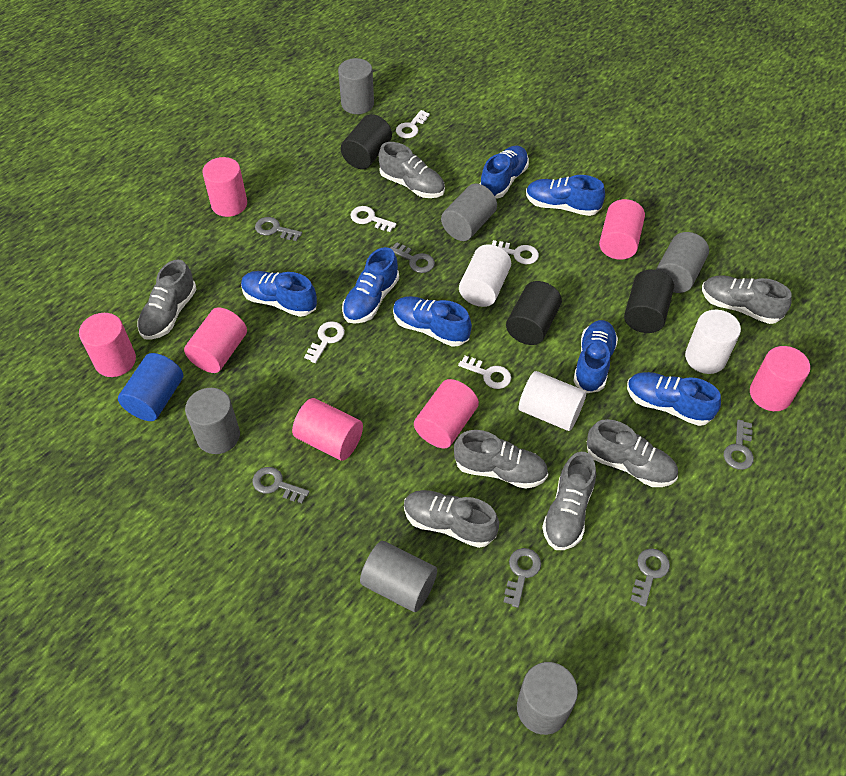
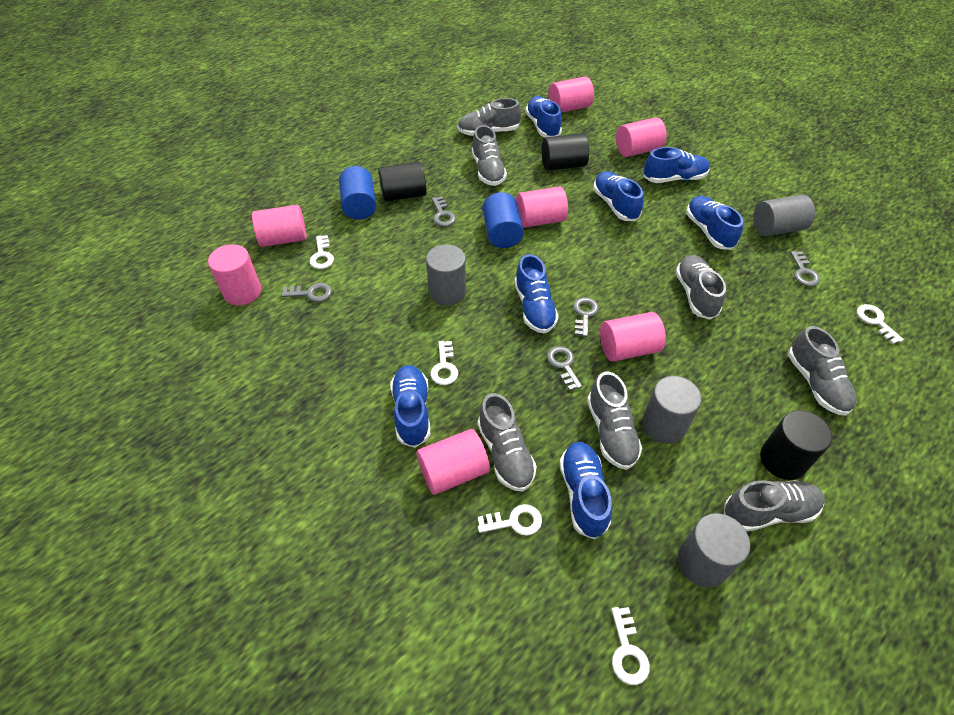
blue cylinder: [118,353,183,421] = 1 -> [339,166,376,220] [483,192,524,248] = 2
grey cylinder: [185,388,240,454] [338,58,374,114] [360,541,437,612] [441,184,497,241] [517,662,578,735] [656,232,709,293] = 6 -> [426,244,466,306] [642,376,702,444] [678,513,750,588] [753,195,815,236] = 4
grey key: [252,467,310,503] [255,217,302,241] [390,242,435,273] [504,548,541,608] [631,548,670,607] [724,420,754,470] = 6 -> [281,283,332,302] [432,196,456,227] [547,346,582,391] [573,297,599,337] [790,251,820,287] = 5
white cylinder: [459,244,511,307] [519,371,586,431] [685,310,741,374] = 3 -> none = 0

